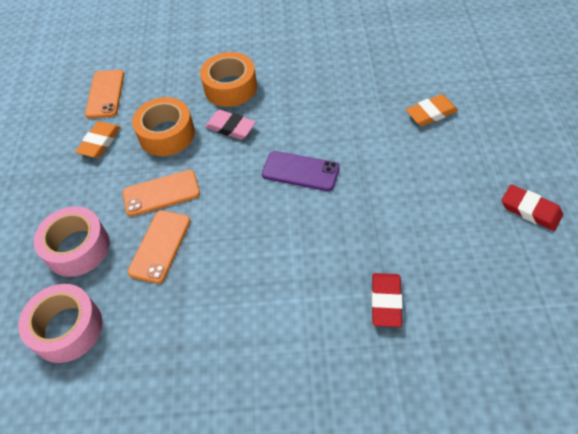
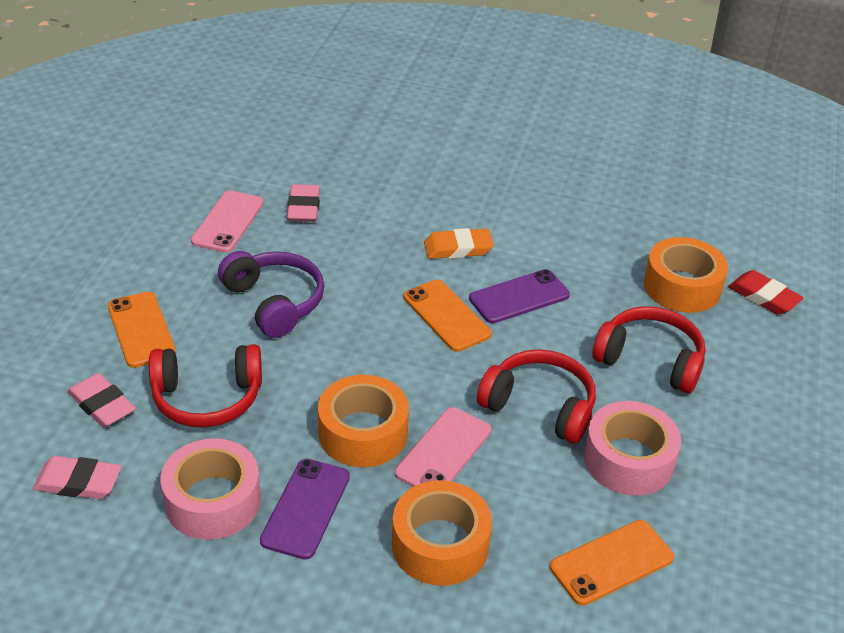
orange eraser: [75,122,121,158] [406,94,458,126] = 2 -> [424,228,494,259] = 1
orange tape: [132,97,195,156] [200,52,257,107] = 2 -> [318,375,409,467] [392,480,492,586] [644,237,728,313] = 3
pink eraser: [205,110,256,140] = 1 -> [33,456,122,499] [67,373,136,428] [287,184,320,222] = 3
pink phone: none = 0 -> [191,191,264,253] [395,407,491,487] = 2
purple headphones: none = 0 -> [218,251,324,338] = 1
purple phone: [262,151,340,191] = 1 -> [260,459,350,560] [469,269,570,323] = 2
red eraser: [371,273,403,327] [501,184,563,231] = 2 -> [728,270,804,315] = 1
red headphones: none = 0 -> [149,344,262,427] [477,349,596,444] [592,306,706,393] = 3

